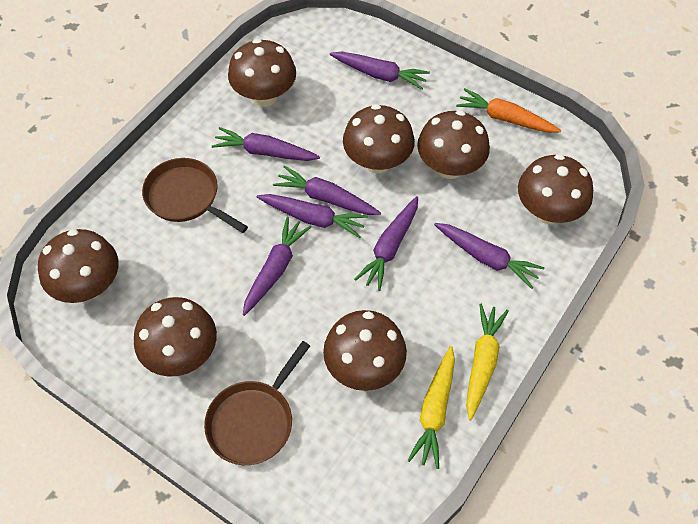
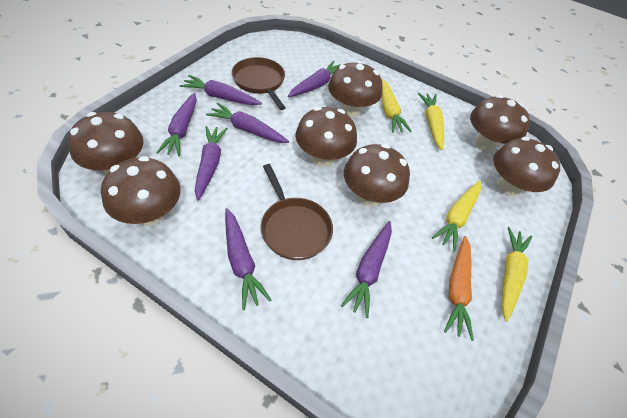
yellow carrot: [407,346,455,469] [466,304,509,420] = 2 -> [381,78,412,133] [418,93,444,150] [432,181,481,251] [501,227,532,322] = 4

